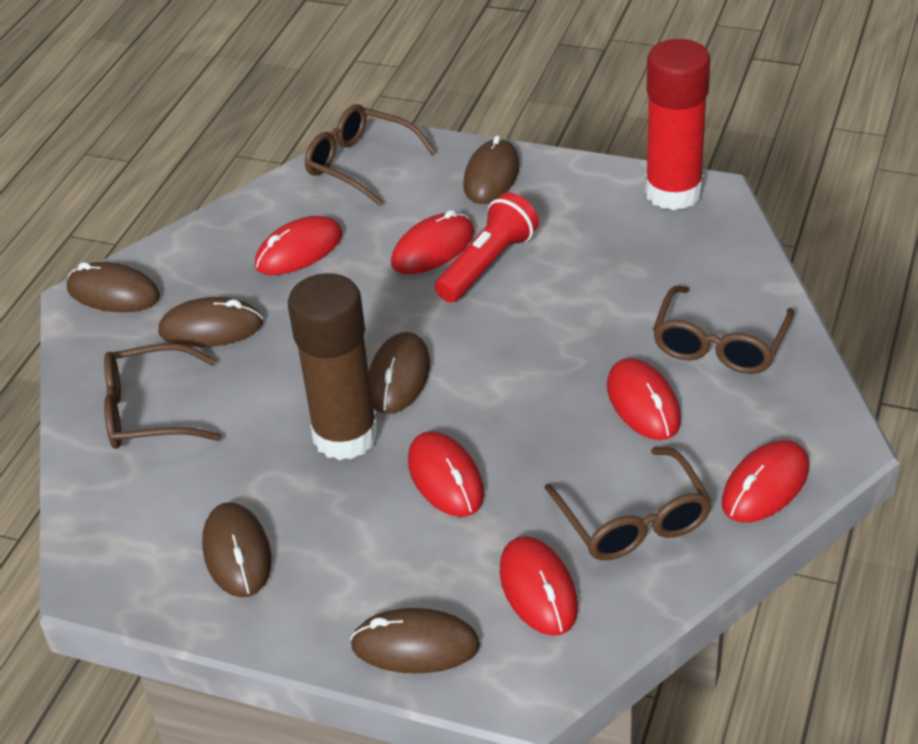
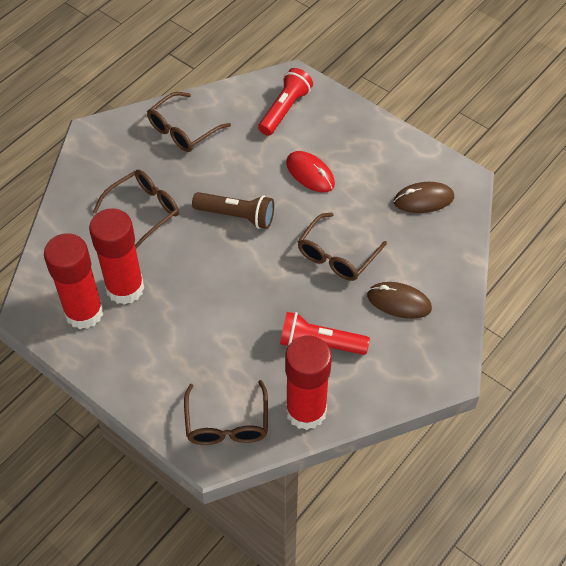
brown flashlight: none = 0 -> [192,192,274,229] = 1
brown glue stick: [288,273,378,460] = 1 -> none = 0
brown mouse: [67,262,160,312] [158,297,263,347] [202,502,271,597] [350,608,480,674] [369,332,430,414] [463,135,520,204] = 6 -> [367,282,432,319] [394,182,454,213] = 2
red flashlight: [435,192,539,303] = 1 -> [258,68,313,136] [280,312,370,355] = 2
red glue stick: [645,39,710,210] = 1 -> [44,233,104,329] [89,208,144,305] [285,336,332,430] = 3
red mouse: [255,216,342,275] [391,210,474,274] [408,431,484,517] [500,536,578,636] [607,358,681,440] [722,440,809,523] = 6 -> [286,151,335,193] = 1

